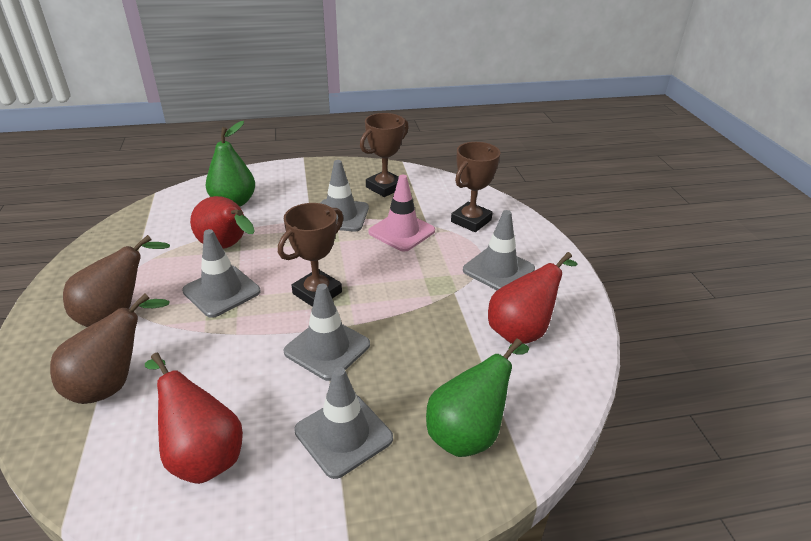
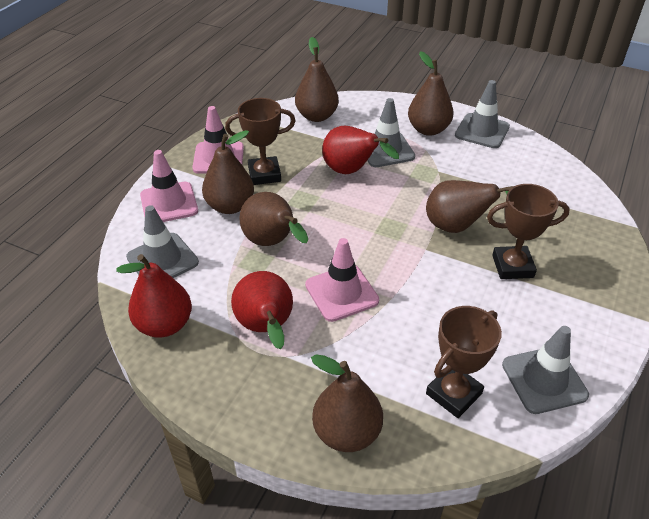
brown pear: [50,293,170,404] [63,235,170,327] = 2 -> [202,130,254,214] [239,192,308,246] [295,37,339,122] [311,354,383,452] [408,51,453,136] [426,180,514,233] = 6
green pear: [206,121,255,207] [426,338,529,457] = 2 -> none = 0
grey traffic cone: [182,229,260,318] [284,283,370,381] [294,367,393,479] [321,160,369,232] [463,210,535,290] = 5 -> [126,205,199,278] [367,98,415,167] [455,80,510,148] [502,326,589,414] = 4
pink traffic cone: [368,175,435,252] = 1 -> [140,150,198,222] [192,106,244,174] [305,238,379,322] = 3

